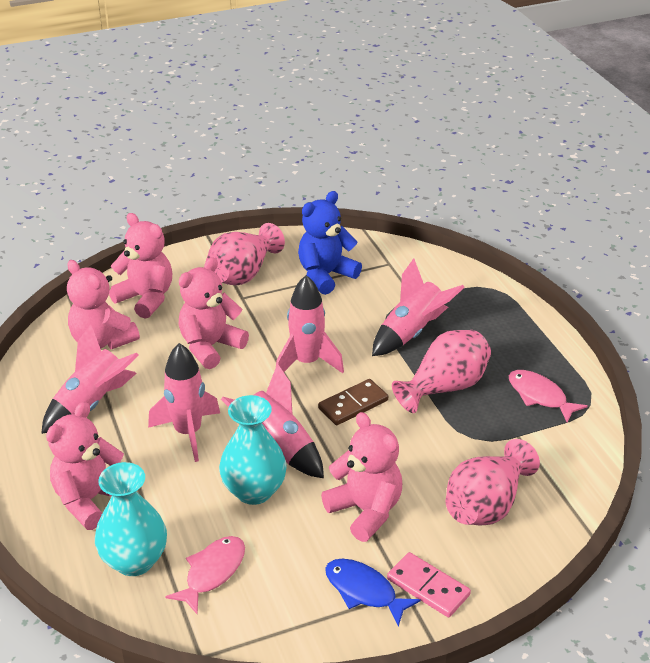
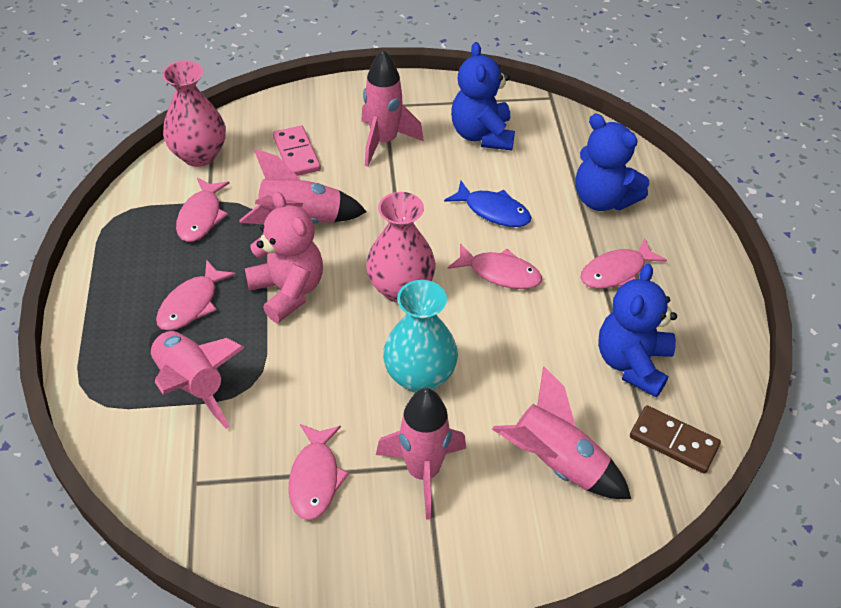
blue teddy bear: [298,191,362,295] = 1 -> [451,42,515,150] [576,114,649,211] [598,264,677,397] = 3
pink fish: [166,536,245,614] [509,370,588,422] = 2 -> [156,260,236,330] [176,178,229,242] [288,424,349,520] [448,243,542,289] [581,238,667,289] = 5
pink teddy bear: [46,401,124,530] [67,260,140,349] [109,213,172,319] [179,257,249,369] [321,412,402,542] = 5 -> [245,192,323,323] = 1
pink vase: [206,223,285,285] [392,330,491,413] [446,439,540,526] = 3 -> [162,61,226,167] [366,192,436,303] = 2
turquoise vase: [95,462,167,576] [219,395,287,505] = 2 -> [383,280,458,393] = 1

